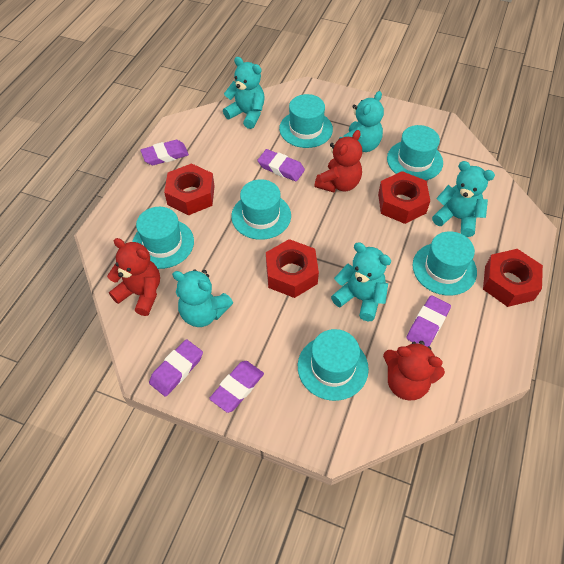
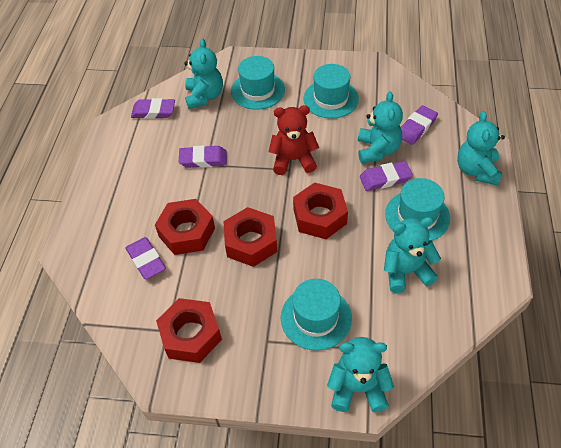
red teddy bear: [107,238,160,316] [314,130,362,192] [383,341,445,400] = 3 -> [269,105,319,175] = 1
turquoise hat: [132,207,194,269] [231,179,291,240] [279,94,333,148] [298,329,369,401] [387,125,443,180] [413,231,477,296] = 6 -> [231,56,285,110] [281,279,352,351] [304,64,359,119] [385,178,450,241] = 4

